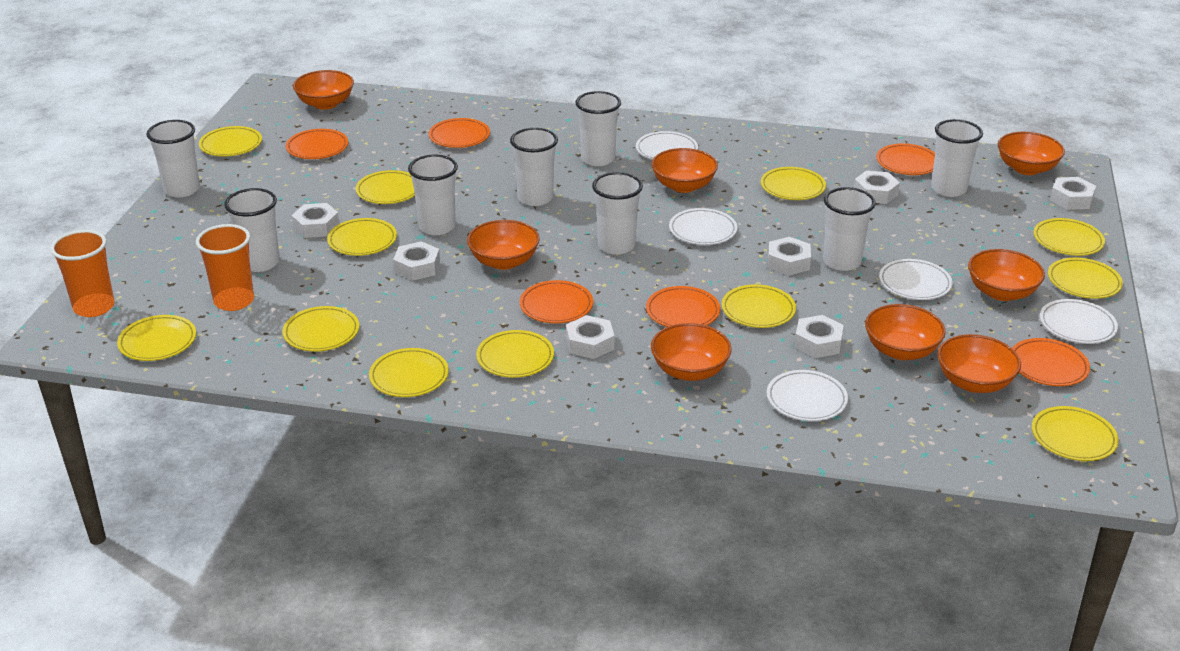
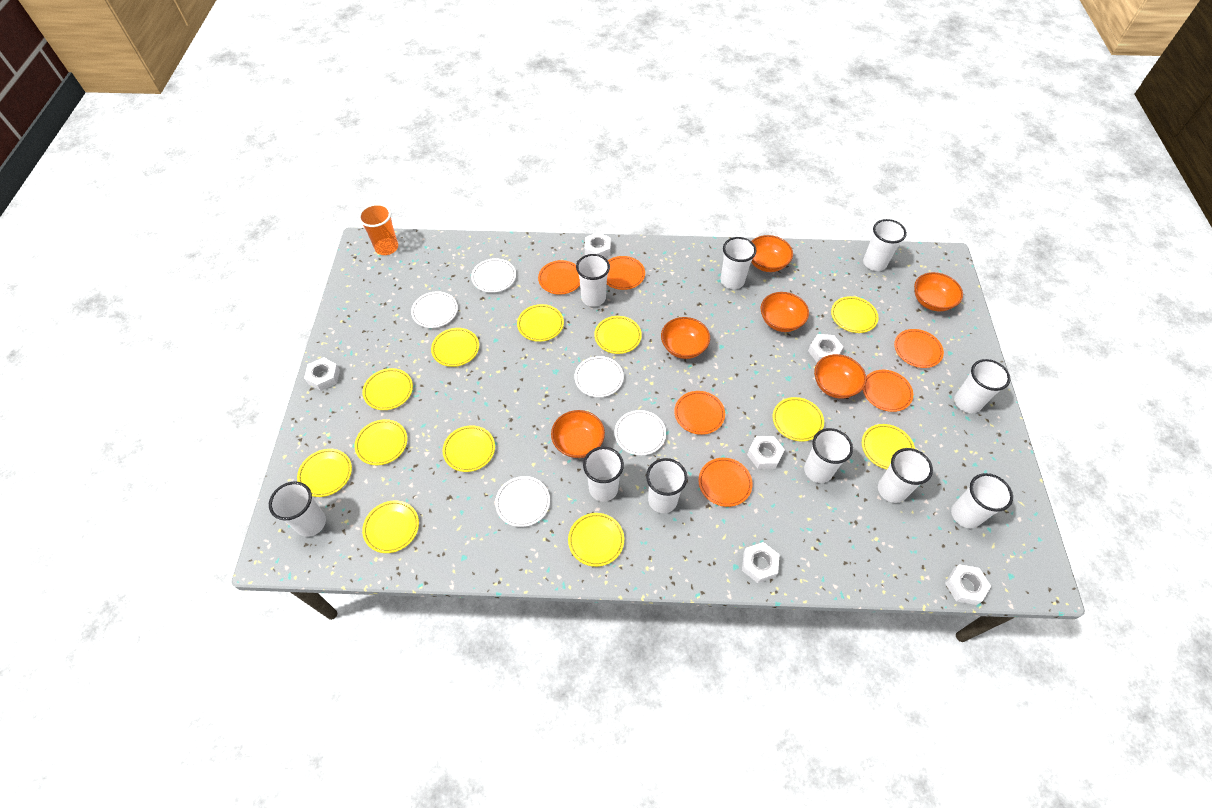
orange bowl: [293,70,354,110] [467,220,540,270] [651,148,718,193] [651,323,732,381] [865,304,946,360] [937,334,1021,393] [968,249,1045,301] [998,132,1065,175] = 8 -> [551,410,605,458] [661,317,710,359] [751,235,793,272] [761,292,809,332] [814,354,866,398] [914,272,963,311] = 6
orange cup: [50,230,114,317] [196,224,254,311] = 2 -> [358,204,398,255] = 1
white cup: [146,120,200,197] [224,188,280,272] [408,155,458,235] [510,128,558,206] [576,91,621,166] [592,172,643,255] [823,187,876,271] [931,119,983,197] = 8 -> [269,481,326,537] [576,254,610,307] [583,447,624,502] [646,458,687,513] [721,237,756,289] [804,428,853,483] [863,219,907,271] [878,448,933,503] [951,473,1013,528] [954,359,1011,413] = 10
white nut: [291,203,339,238] [393,241,440,281] [566,315,614,359] [768,237,811,275] [794,315,844,358] [854,170,900,204] [1050,177,1096,210] = 7 -> [304,357,340,391] [585,232,611,257] [742,542,780,583] [747,436,785,469] [808,334,843,362] [945,564,991,605] = 6

